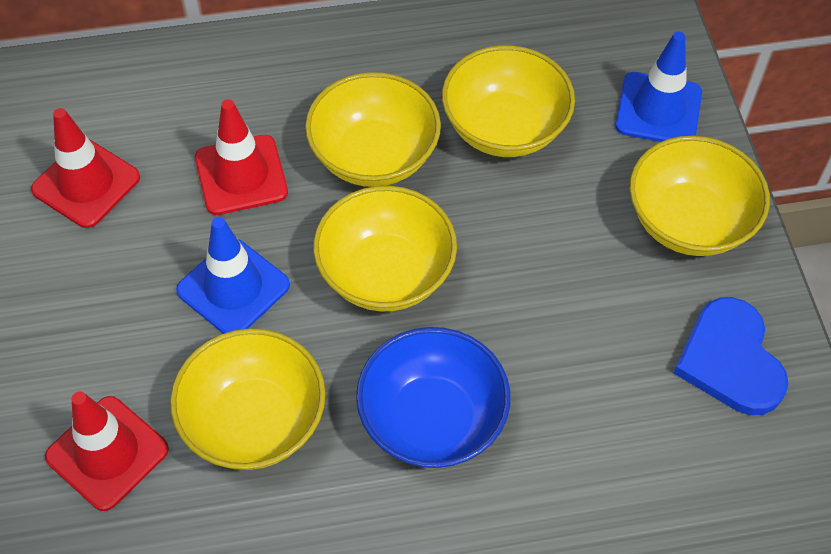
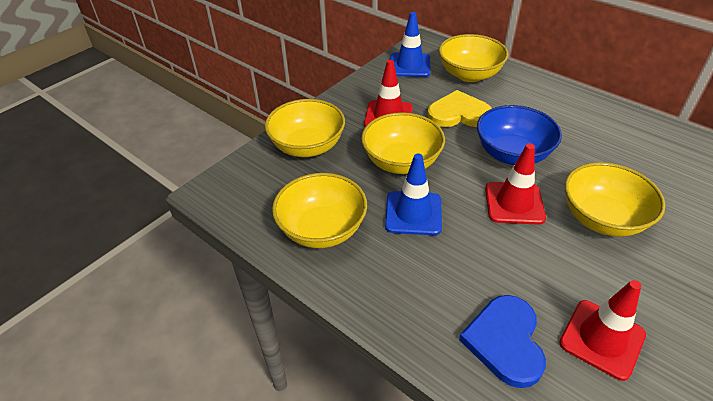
yellow heart: none = 0 -> [427,90,492,127] = 1

